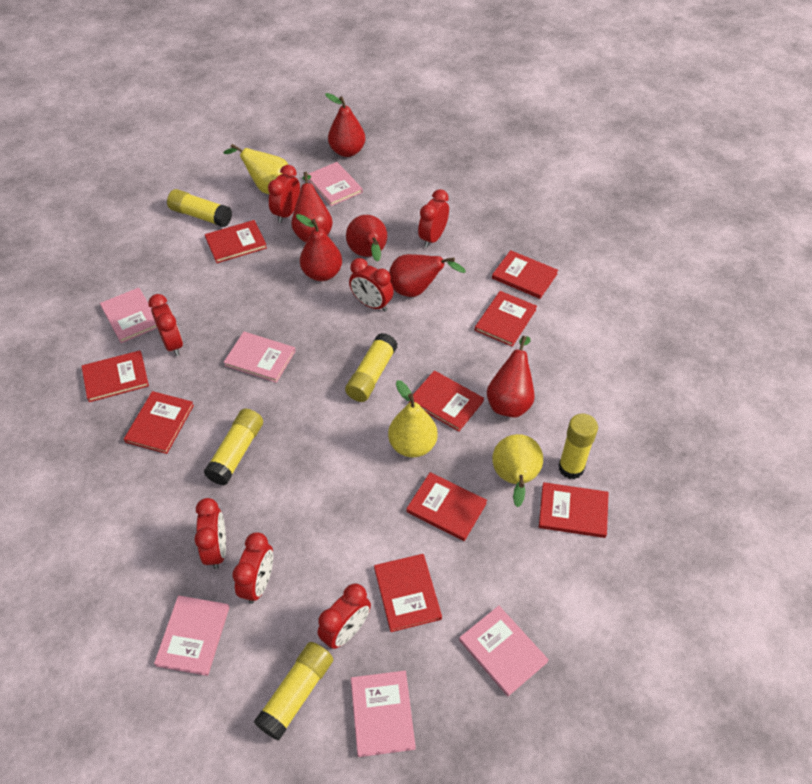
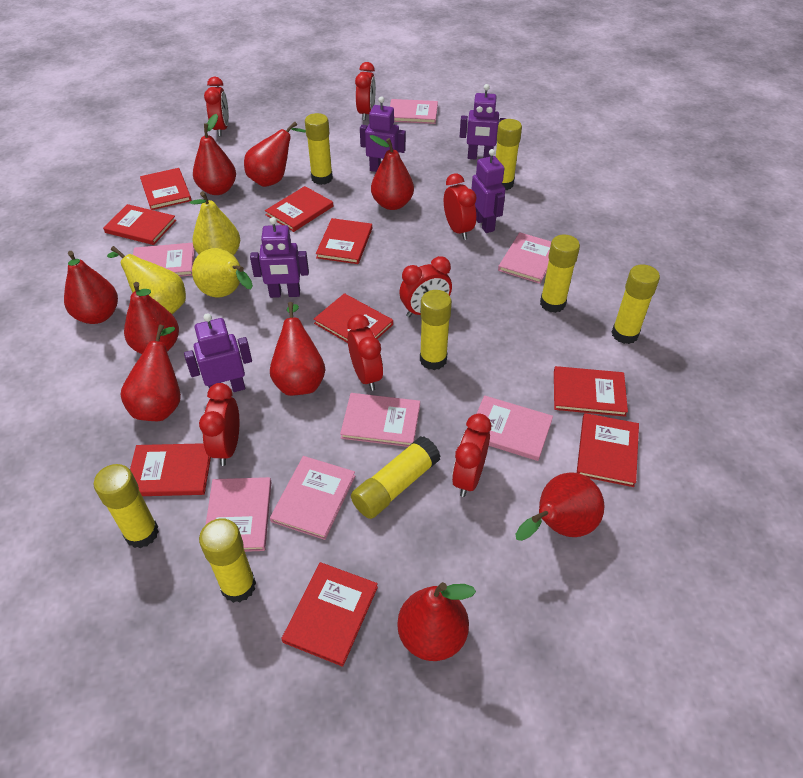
pink book: [100,288,157,343] [154,595,230,676] [224,332,295,383] [308,162,363,206] [351,671,416,757] [459,606,549,696] = 6 -> [133,243,195,277] [206,477,271,552] [270,456,355,540] [340,393,420,447] [390,99,438,124] [477,395,553,461] [498,232,551,284] = 7
purple robot: none = 0 -> [184,313,252,392] [250,217,309,298] [360,96,406,172] [460,84,506,159] [471,149,505,233] = 5
red pear: [291,172,333,242] [296,214,342,281] [325,93,365,157] [346,215,387,262] [389,254,466,297] [487,336,535,418] = 6 -> [64,251,118,324] [120,325,181,421] [124,282,179,354] [193,114,236,195] [244,122,306,187] [270,302,325,396] [370,135,414,210] [397,582,476,661] [516,472,604,541] = 9
yellow glue stick: [167,189,232,227] [204,409,263,485] [254,642,333,741] [345,333,398,402] [558,413,598,479] = 5 -> [93,464,159,548] [199,518,256,603] [305,113,333,185] [351,436,441,519] [420,290,452,370] [496,119,522,190] [540,234,580,313] [612,264,660,344] = 8

